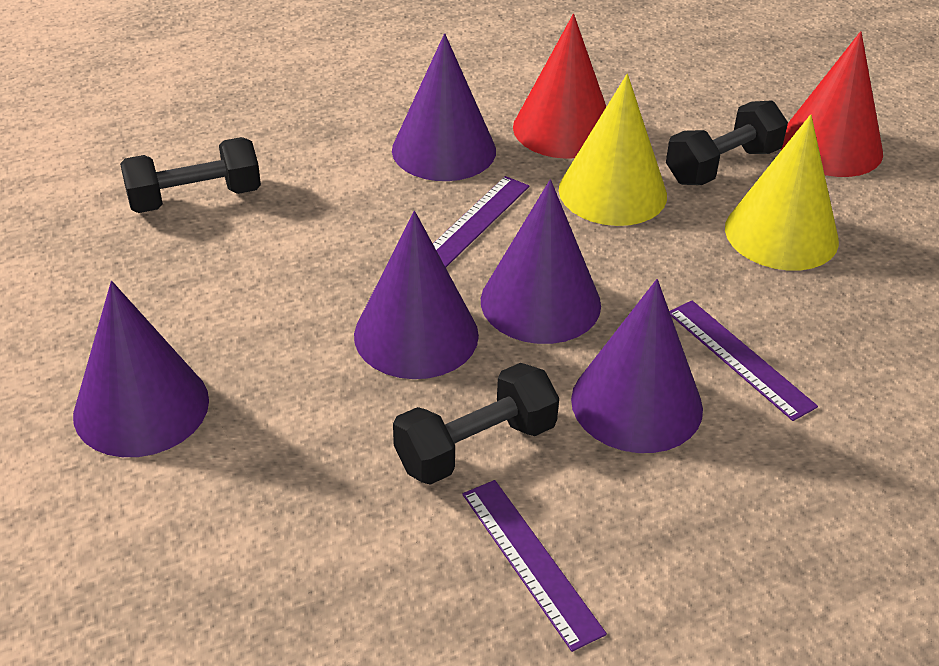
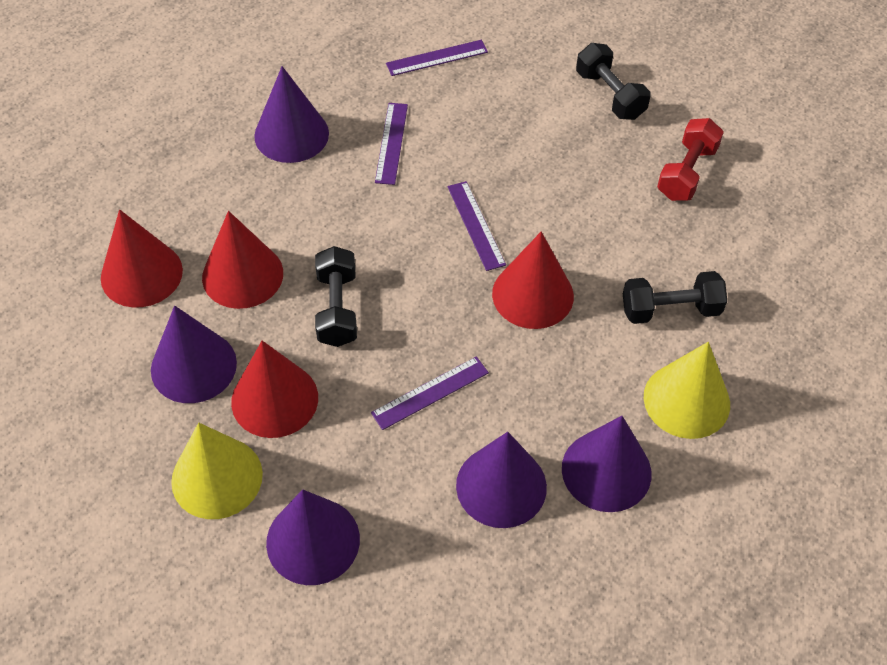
purple ruler: [433,176,529,267] [463,480,607,652] [669,301,818,421] = 3 -> [371,357,489,430] [375,103,408,185] [386,40,488,76] [447,181,506,271] = 4
red cone: [513,14,606,159] [781,31,883,177] = 2 -> [101,209,183,308] [202,211,283,309] [231,341,318,438] [492,232,574,329] = 4
red dumbbell: none = 0 -> [657,118,724,201] = 1

